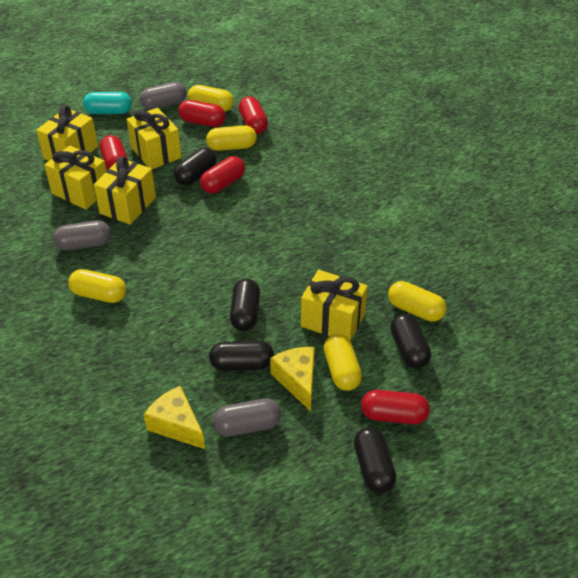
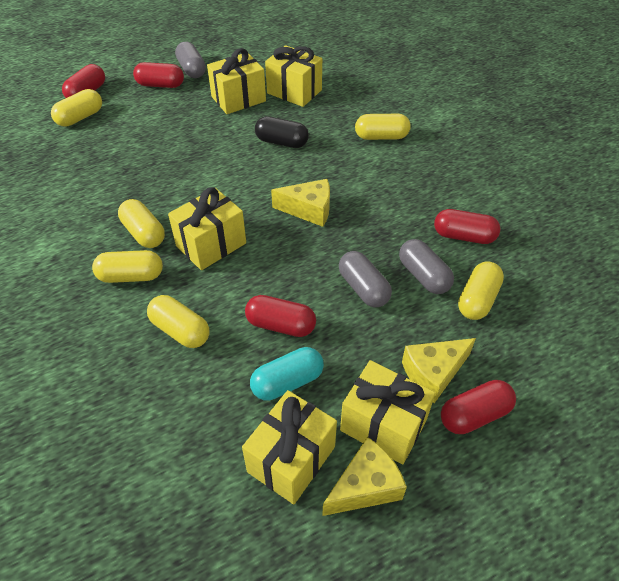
black capsule: [174,147,217,186] [209,341,274,371] [230,279,260,331] [354,427,396,493] [390,314,431,369] = 5 -> [255,116,309,148] = 1
yellow capsule: [68,269,126,303] [188,85,234,111] [206,125,257,151] [324,334,362,391] [388,281,446,322] = 5 -> [51,89,102,126] [92,250,163,283] [118,199,165,248] [147,295,209,348] [355,114,411,140] [458,262,504,320] = 6
yellow cheese: [144,386,205,449] [270,347,315,411] = 2 -> [271,179,330,227] [322,437,407,516] [402,338,476,403] = 3

